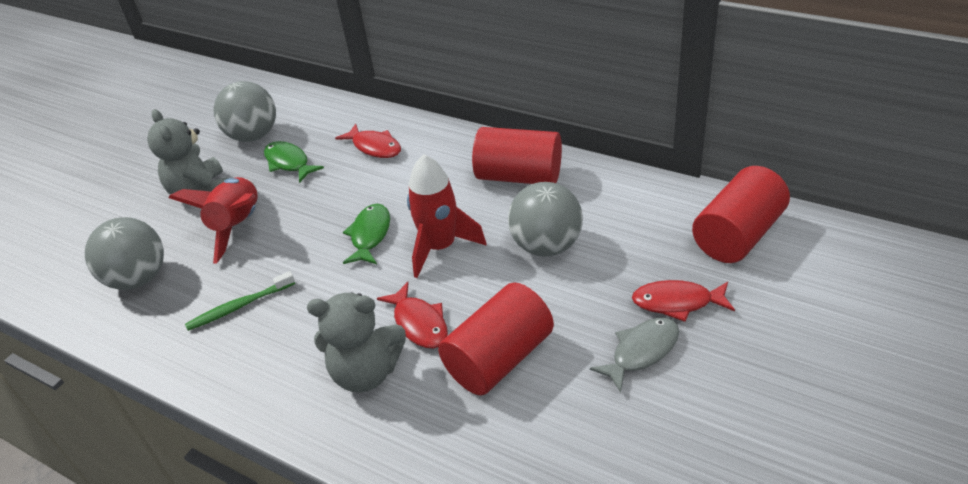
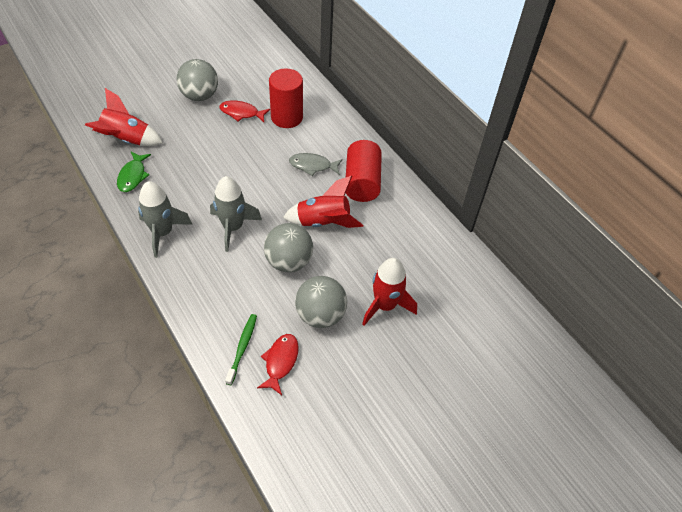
green fish: [264,141,324,183] [343,204,390,264] = 2 -> [117,152,151,192] = 1
grey rocket: none = 0 -> [138,181,192,258] [210,176,262,252] = 2
grey teddy bear: [147,109,228,195] [307,292,406,392] = 2 -> none = 0
red cylinder: [438,282,554,396] [472,127,562,184] [692,166,790,263] = 3 -> [269,68,303,128] [346,140,382,202] = 2
red fish: [335,123,401,158] [377,282,448,348] [632,280,735,322] = 3 -> [219,101,270,122] [257,334,299,395] = 2
red rocket: [169,177,258,264] [407,154,486,278] = 2 -> [85,88,163,146] [283,176,363,228] [362,258,417,326] = 3

